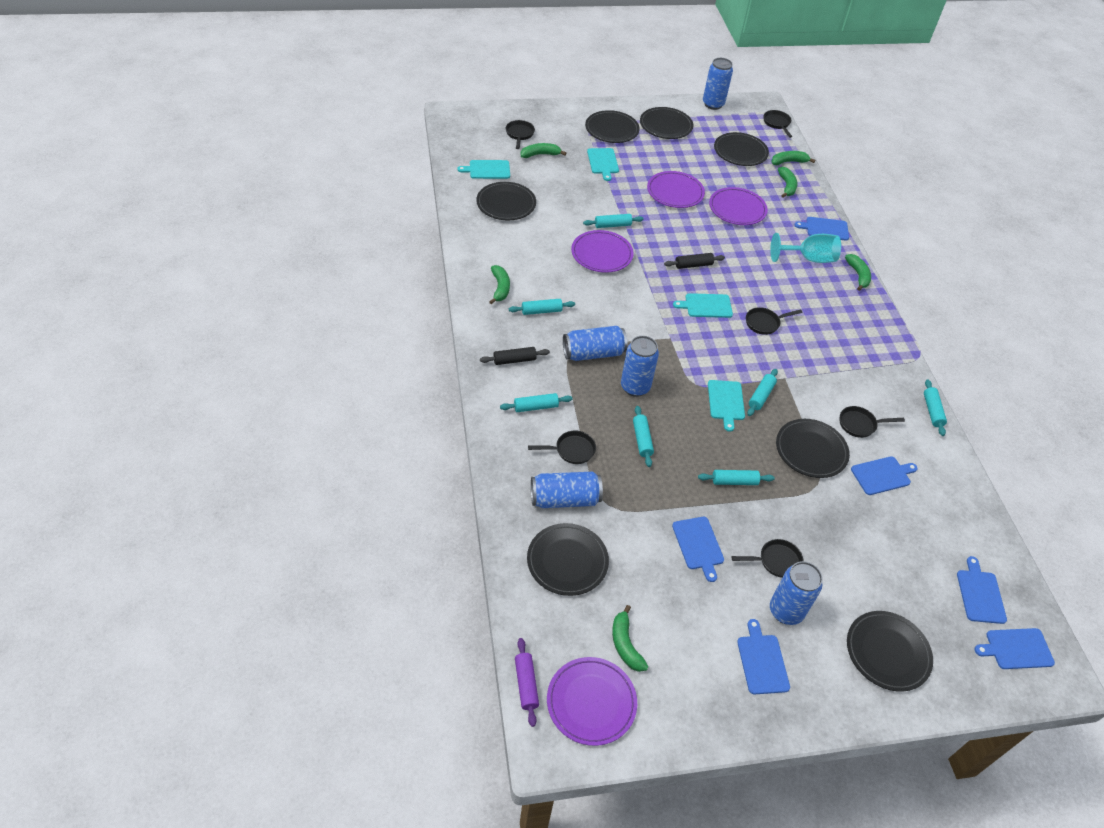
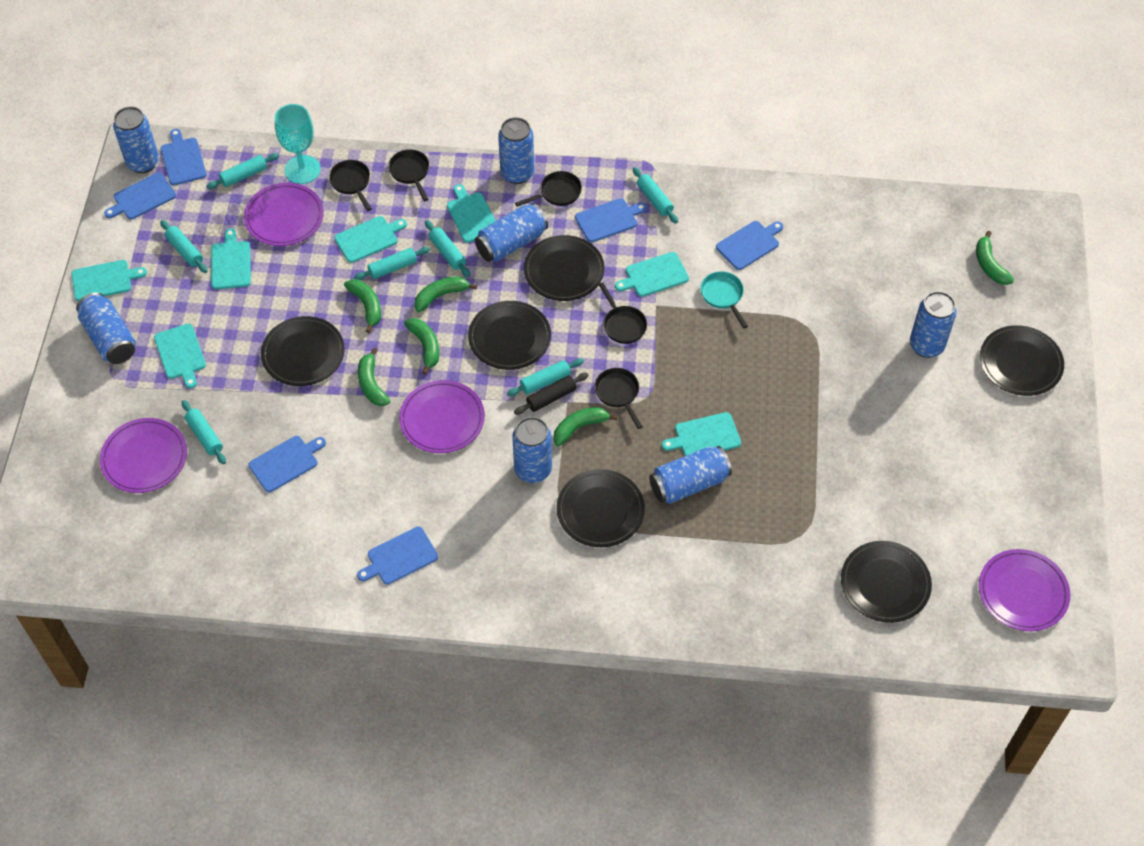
black pan: [506,120,535,149] [528,431,596,464] [731,539,804,578] [746,307,802,335] [763,110,792,138] [840,406,905,438] = 6 -> [329,160,372,211] [388,149,430,201] [515,171,582,207] [595,368,643,429] [599,282,647,344] = 5
black plate: [476,182,536,220] [527,523,609,596] [585,110,640,143] [640,107,693,139] [714,132,769,166] [776,419,850,478] [847,611,933,692] = 7 -> [261,316,345,386] [468,301,551,370] [524,235,605,301] [557,469,645,547] [841,541,932,623] [980,325,1064,396] = 6
black rolling pin: [480,347,550,365] [664,253,725,269] = 2 -> [514,373,589,415] = 1
blue can: [531,472,603,508] [563,326,628,361] [621,336,659,397] [703,58,733,110] [770,561,823,625] = 5 -> [76,292,136,364] [113,107,159,173] [475,203,548,262] [498,117,534,184] [512,417,552,483] [649,446,732,504] [910,291,957,358] = 7
purple rolling pin: [515,638,539,727] = 1 -> none = 0
turquoise cutting board: [457,160,510,179] [587,148,619,181] [673,293,733,318] [708,380,745,432] = 4 -> [72,260,147,301] [154,323,206,388] [211,228,251,289] [334,216,407,263] [447,184,496,243] [615,252,689,297] [662,412,741,456] = 7
turquoise pan: none = 0 -> [701,271,748,329] = 1

